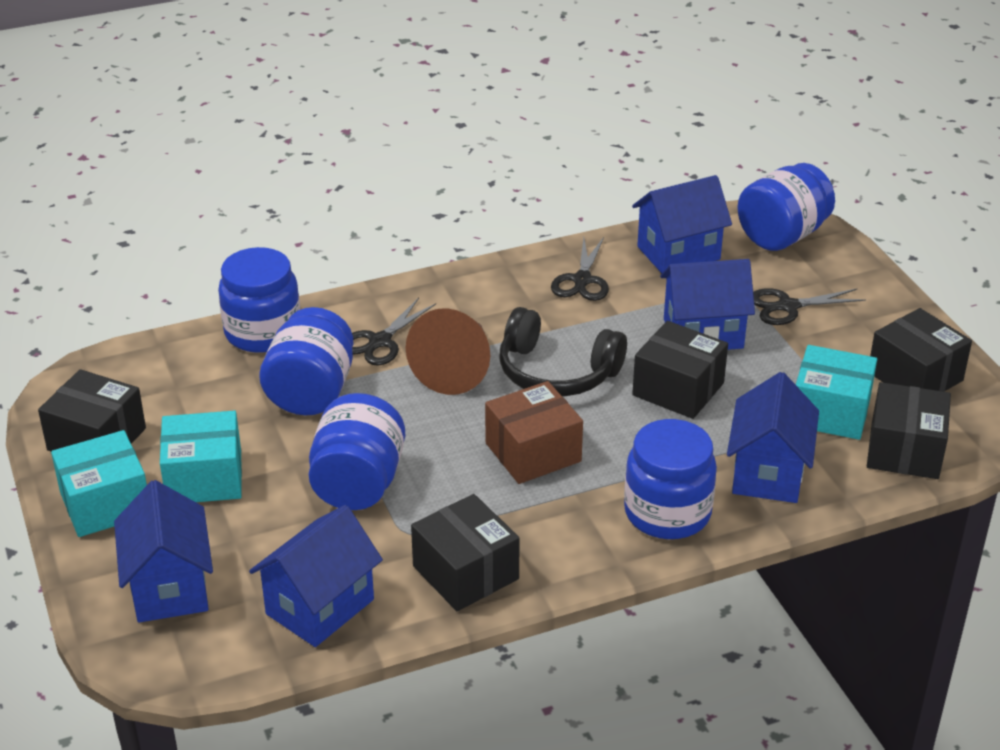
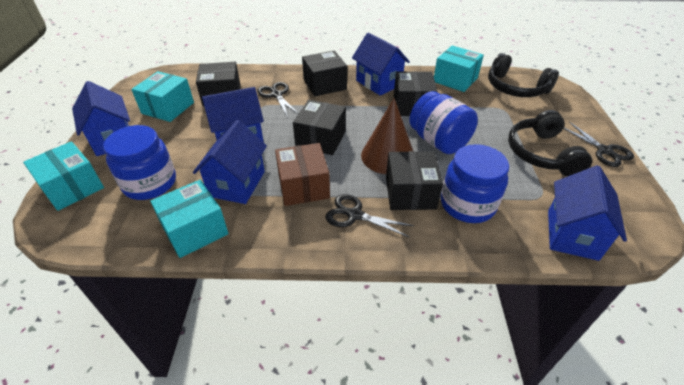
black headphones: [500,307,627,396] = 1 -> [488,53,559,97] [508,110,592,176] = 2
blue jar: [218,247,300,353] [259,307,353,415] [309,393,405,510] [624,419,717,539] [737,163,835,251] = 5 -> [103,125,176,200] [409,91,478,154] [441,144,509,223] = 3
turquoise box: [51,430,147,537] [160,411,242,502] [796,345,877,440] = 3 -> [23,141,104,211] [131,71,194,122] [150,180,229,258] [434,45,484,92] = 4

